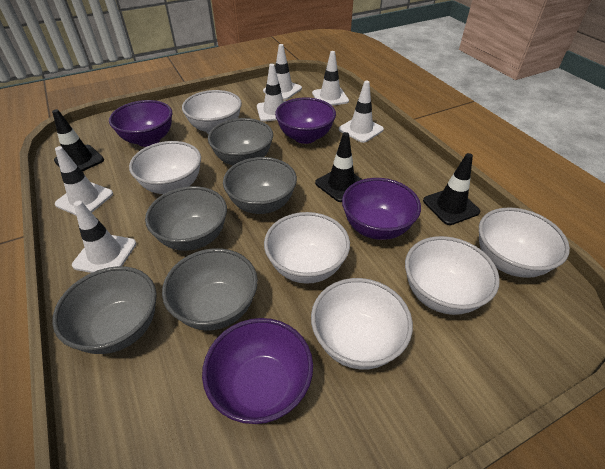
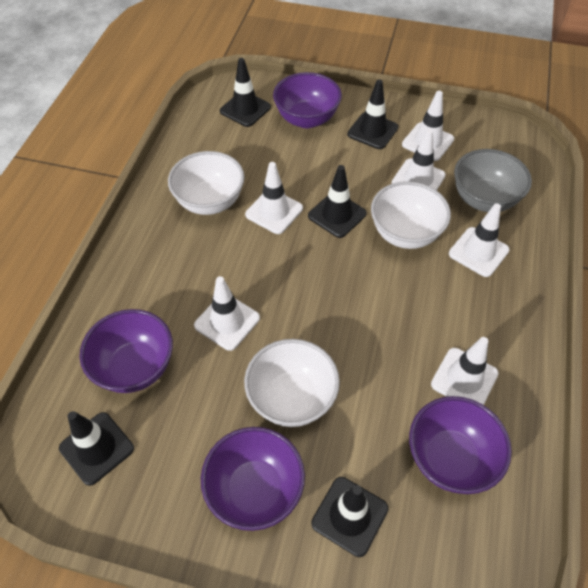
black traffic cone: [52,109,104,171] [315,132,363,202] [423,153,480,225] = 3 -> [59,411,134,486] [220,58,271,127] [308,165,366,238] [311,477,388,557] [347,80,398,149] = 5
grey bowl: [52,266,157,354] [145,186,227,251] [162,248,258,330] [208,118,273,165] [223,157,297,214] = 5 -> [454,149,532,212] = 1
white bowl: [129,141,201,194] [182,90,242,134] [264,212,350,284] [311,278,413,370] [405,236,500,315] [479,207,570,278] = 6 -> [168,151,245,215] [244,339,340,427] [371,181,451,249] = 3

